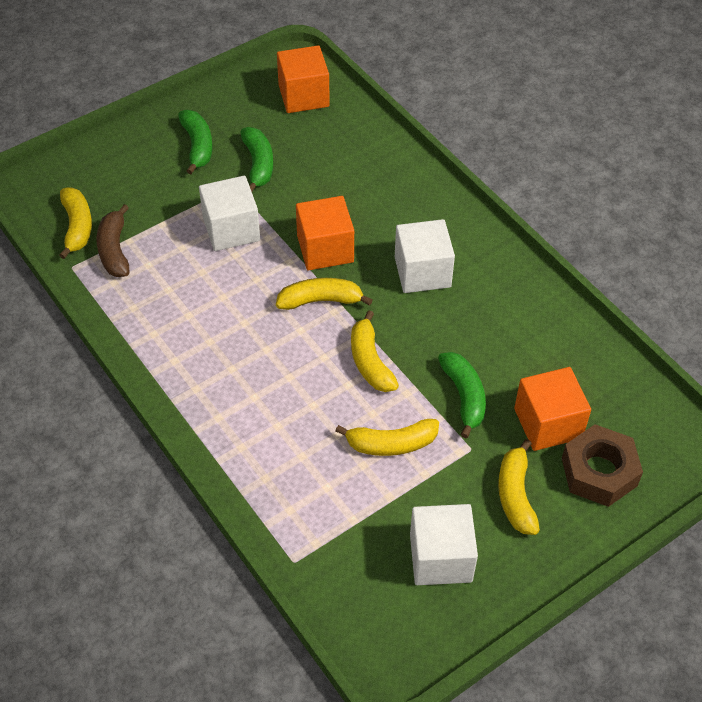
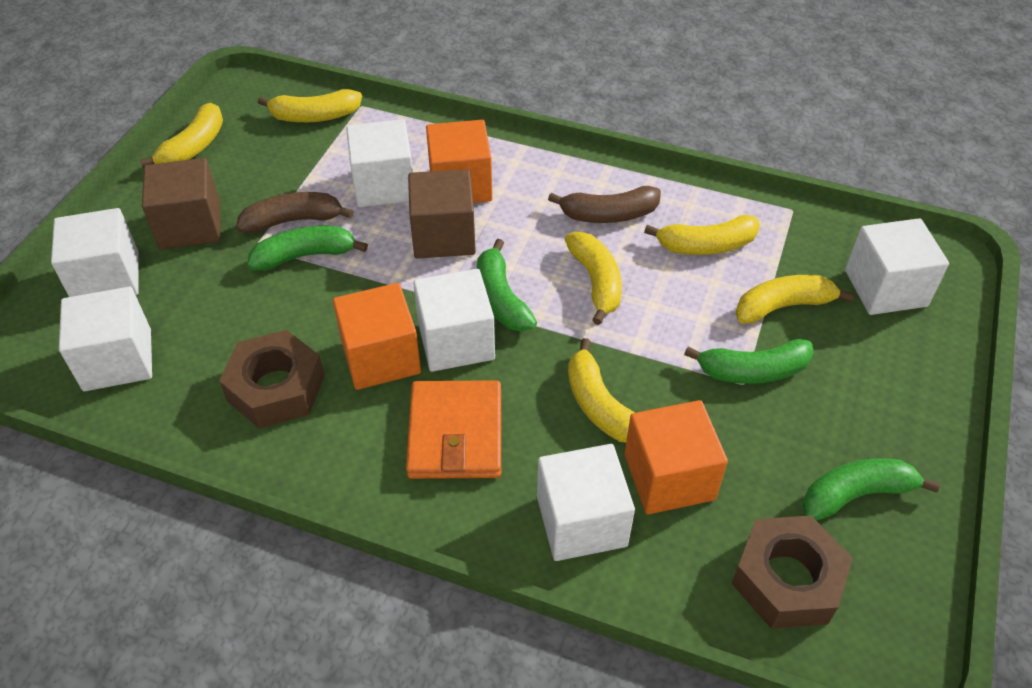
brown banana: [97,204,129,277] = 1 -> [236,192,354,233] [548,186,661,223] = 2
brown cube: none = 0 -> [142,158,221,250] [408,169,476,258] = 2
brown nut: [562,424,643,507] = 1 -> [219,330,325,429] [731,515,853,629] = 2
green banana: [178,110,212,174] [240,127,273,191] [438,352,486,438] = 3 -> [247,226,368,271] [477,239,537,332] [684,339,814,384] [802,458,940,521] = 4
orange wallet: none = 0 -> [406,380,501,479] = 1
white cube: [199,176,260,251] [395,219,455,293] [410,504,478,585] = 3 -> [51,208,139,297] [59,287,152,391] [346,119,413,207] [413,269,495,372] [537,444,635,561] [845,218,949,315] = 6
yellow banana: [59,188,92,259] [276,278,373,310] [335,419,439,456] [351,311,399,392] [498,439,540,535] = 5 -> [140,103,223,168] [258,89,362,122] [565,232,622,325] [568,338,635,443] [644,215,760,255] [735,275,854,324] = 6

